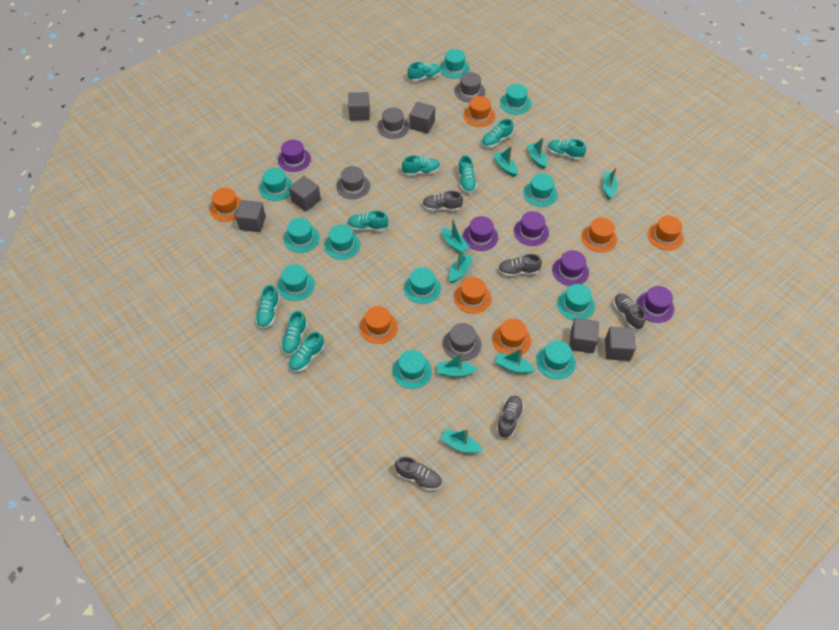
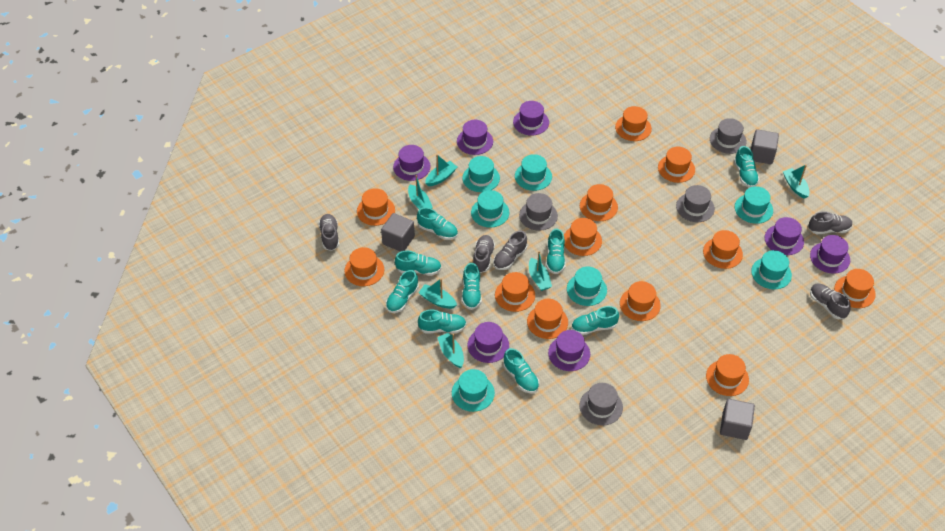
grey cube: [236,200,266,232] [289,176,321,211] [348,92,370,121] [410,102,435,134] [570,318,599,353] [605,327,636,361] = 6 -> [381,213,415,252] [720,399,755,440] [751,129,779,164] = 3
orange hat: [210,188,242,222] [360,306,398,344] [454,277,491,314] [464,96,495,127] [492,319,531,356] [581,218,617,252] [648,216,684,250] = 7 -> [344,247,384,286] [357,188,395,226] [495,272,535,312] [527,299,568,339] [564,218,602,256] [580,184,618,221] [615,106,652,141] [620,281,661,321] [658,147,695,183] [703,230,743,269] [706,354,749,396] [834,269,876,308] = 12
purple hat: [278,140,311,172] [463,216,498,251] [514,211,549,246] [552,250,589,286] [636,286,674,323] = 5 -> [393,145,431,181] [457,120,493,155] [467,322,509,363] [513,101,549,136] [548,330,590,371] [764,217,804,255] [810,235,850,274] = 7
turquoise boat: [437,352,477,377] [441,429,483,453] [442,219,470,253] [449,252,473,283] [493,146,518,177] [495,348,535,374] [526,137,548,169] [602,168,618,200] = 8 -> [408,175,433,209] [418,278,457,309] [425,154,457,186] [437,332,464,368] [529,251,552,291] [783,164,810,199] = 6
turquoise hat: [259,168,293,201] [278,265,315,301] [284,218,320,253] [325,225,360,260] [392,350,432,389] [404,267,441,304] [440,49,470,79] [500,84,531,115] [523,173,558,207] [536,341,576,379] [557,284,595,320] = 11 -> [452,369,495,412] [462,156,500,192] [471,190,509,228] [515,154,552,191] [567,266,607,306] [735,186,773,224] [751,250,792,289] = 7

